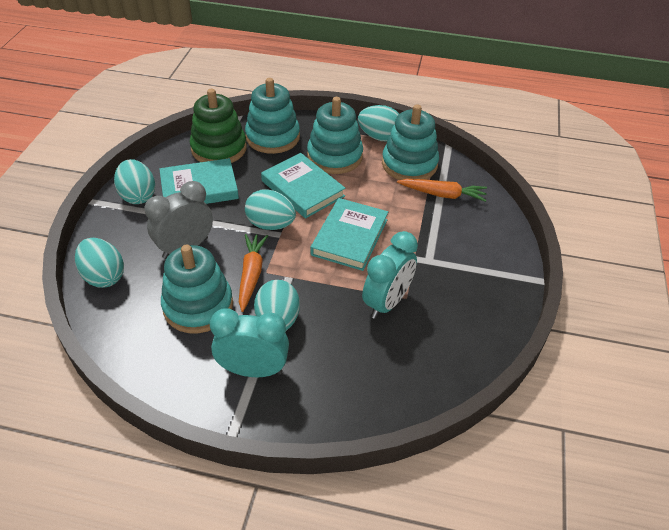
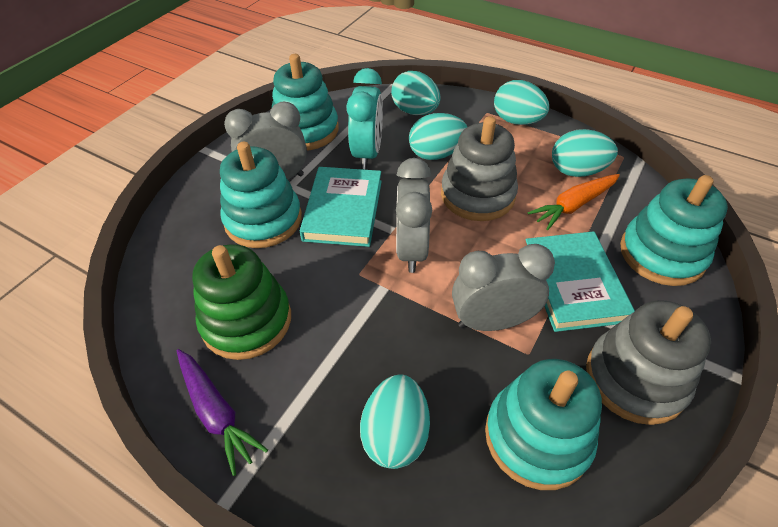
grey clock: [145,181,213,259] = 1 -> [224,102,307,179] [396,158,432,273] [452,244,555,331] = 3
grey stacking toy: none = 0 -> [441,116,518,221] [586,300,711,425] = 2
orange carrot: [239,234,268,312] [397,179,487,202] = 2 -> [528,174,620,230] = 1
purple carrot: none = 0 -> [176,349,268,476] = 1
turquoise book: [159,158,239,204] [261,153,346,219] [311,198,388,271] = 3 -> [300,167,382,247] [525,231,635,332] = 2
turquoise clock: [210,308,289,377] [362,231,418,319] = 2 -> [346,68,383,169] = 1

